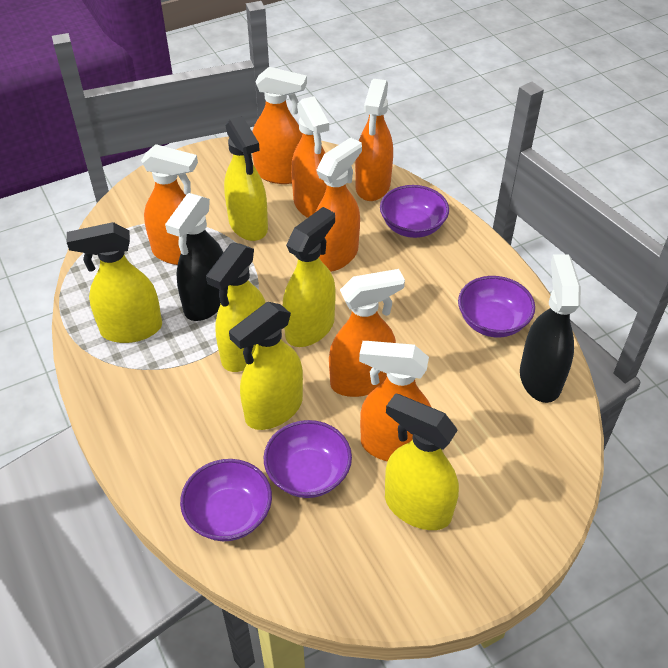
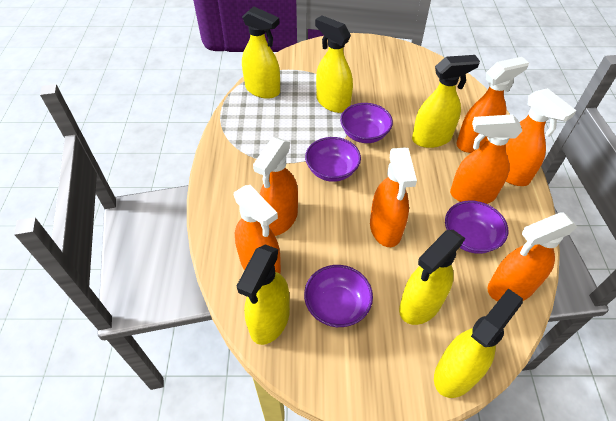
black spray bottle: [165,193,223,321] [520,254,581,403] = 2 -> none = 0

